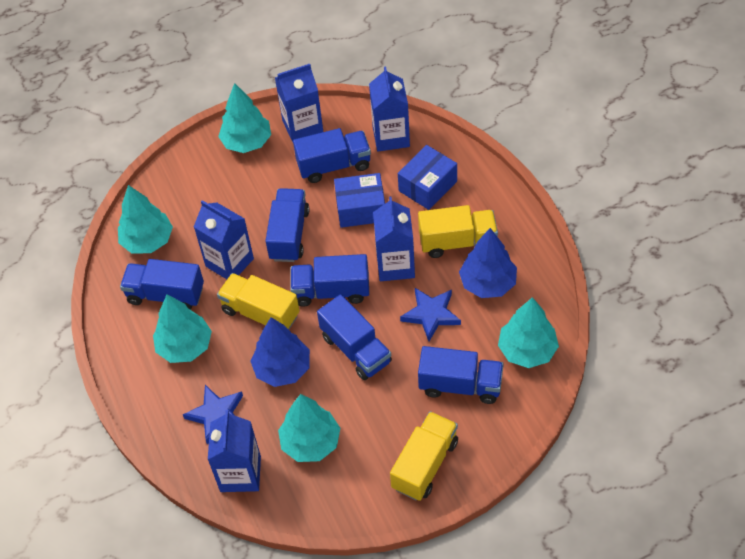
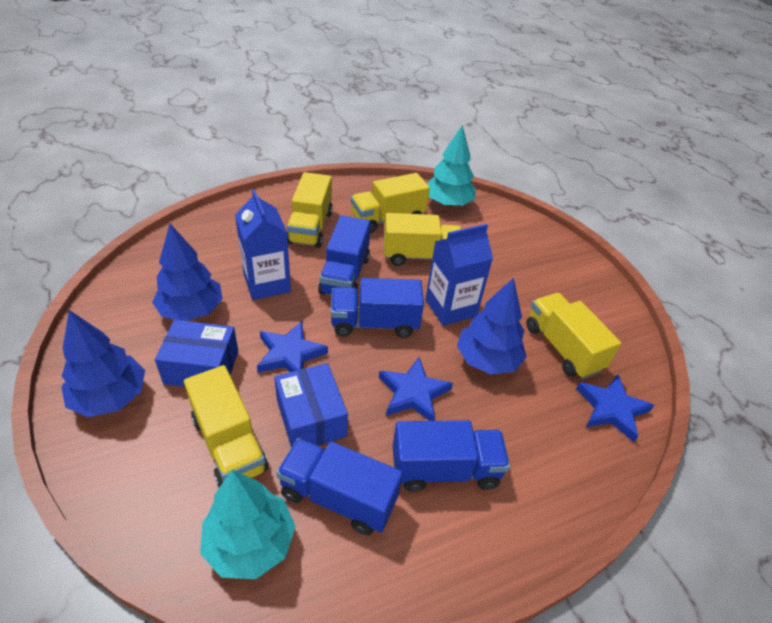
blue carton: [194,200,254,279] [208,410,261,492] [275,64,323,142] [369,67,410,152] [373,197,415,281] = 5 -> [235,189,291,300] [425,224,493,326] = 2
blue star: [183,385,243,445] [400,288,461,341] = 2 -> [257,321,328,373] [379,357,453,421] [576,375,654,442] = 3
blue tree: [250,317,310,387] [459,228,517,298] = 2 -> [61,310,145,417] [152,224,222,321] [457,278,526,375] = 3
blue truck: [120,259,204,310] [265,188,309,262] [290,254,369,307] [293,128,371,183] [317,294,392,380] [418,346,504,404] = 6 -> [276,438,403,535] [318,215,371,295] [331,278,424,338] [393,420,510,492] = 4
turquoise tree: [118,185,173,253] [153,294,212,363] [218,83,271,153] [278,394,340,462] [498,297,559,368] = 5 -> [200,469,296,579] [427,125,475,207] = 2
yellow truck: [217,273,300,329] [390,411,458,501] [418,205,498,258] = 3 -> [184,365,268,487] [287,172,333,248] [351,173,430,233] [384,213,462,266] [526,293,621,379] = 5

